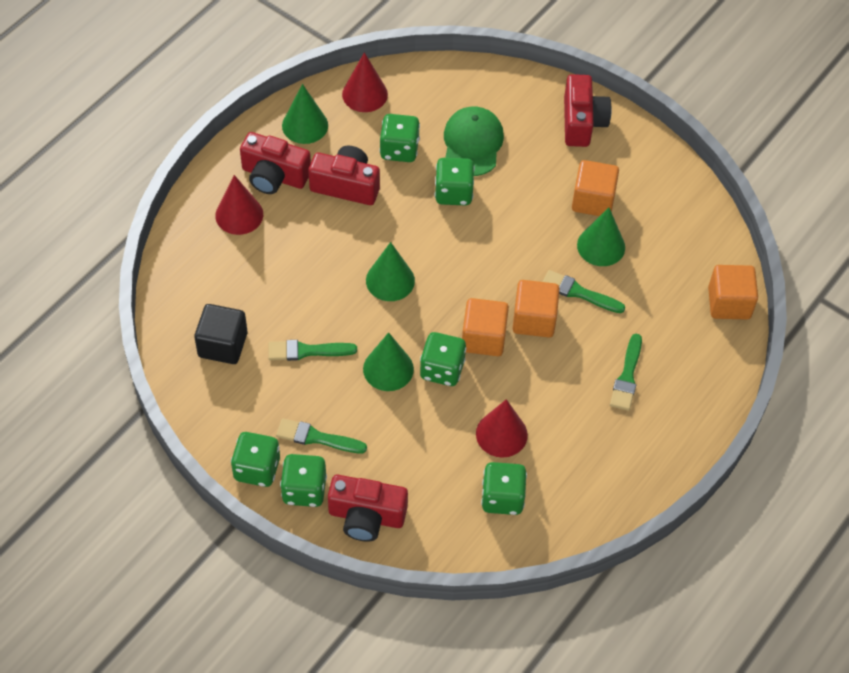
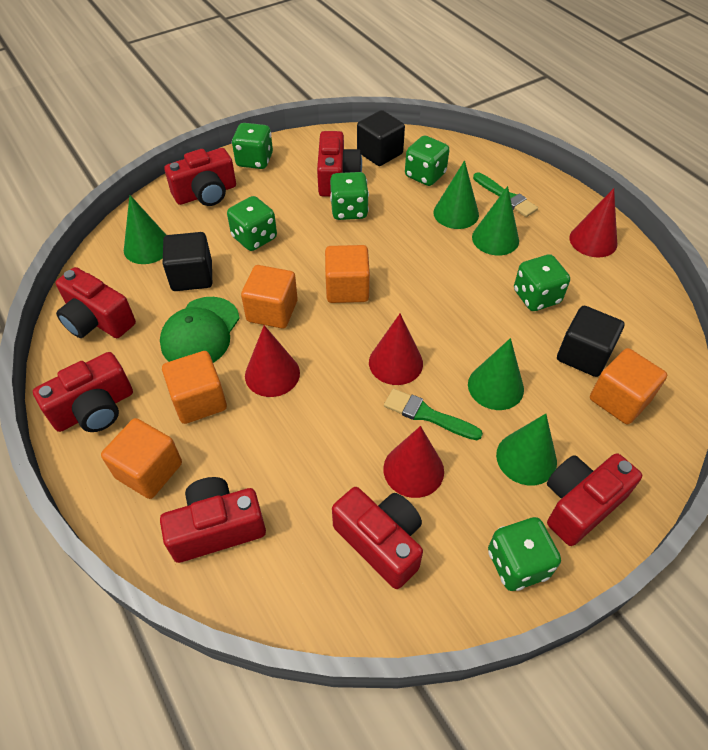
black cube: [194,304,247,364] = 1 -> [163,232,212,291] [357,110,405,166] [557,306,625,377] = 3
green brush: [268,340,357,361] [276,418,367,453] [543,270,625,313] [610,334,642,411] = 4 -> [384,388,483,440] [473,172,538,217] = 2
green cone: [282,84,328,144] [363,332,414,391] [366,242,415,301] [577,207,625,266] = 4 -> [124,195,166,264] [433,160,479,229] [468,338,524,410] [472,186,519,255] [496,414,557,485] = 5
orange cube: [462,298,509,356] [513,280,560,337] [572,160,619,216] [708,265,758,319] = 4 -> [101,418,182,499] [162,351,227,424] [241,265,298,329] [325,245,370,303] [590,348,667,425] = 5
red camera: [240,132,311,194] [308,146,380,205] [328,475,408,542] [564,74,612,147] = 4 -> [33,352,133,432] [56,267,136,338] [160,477,266,563] [164,148,236,206] [317,131,362,197] [332,487,423,589] [547,453,642,546] = 7
red cone: [215,175,263,235] [342,52,388,112] [476,399,528,458] = 3 -> [245,325,300,397] [369,314,423,385] [383,426,444,498] [569,188,617,257] = 4

